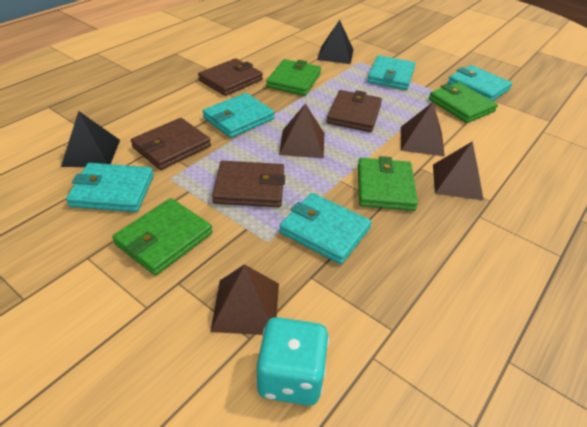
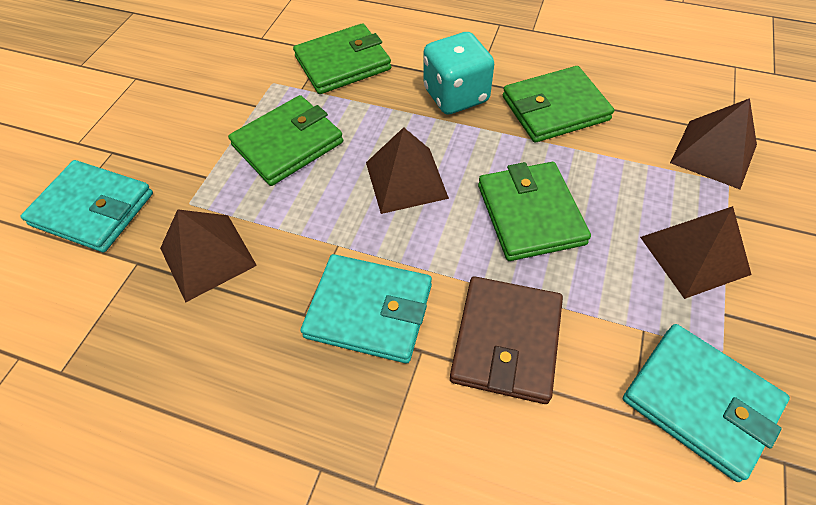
black pyramid: [61,111,120,167] [317,20,354,64] = 2 -> none = 0
brown wallet: [131,118,211,170] [198,58,263,96] [212,161,285,207] [327,90,382,132] = 4 -> [450,276,563,404] = 1
turquoise wallet: [66,163,154,212] [202,93,275,138] [279,193,372,264] [367,55,415,90] [448,65,512,101] = 5 -> [21,160,153,252] [301,254,432,363] [623,324,790,482] = 3

